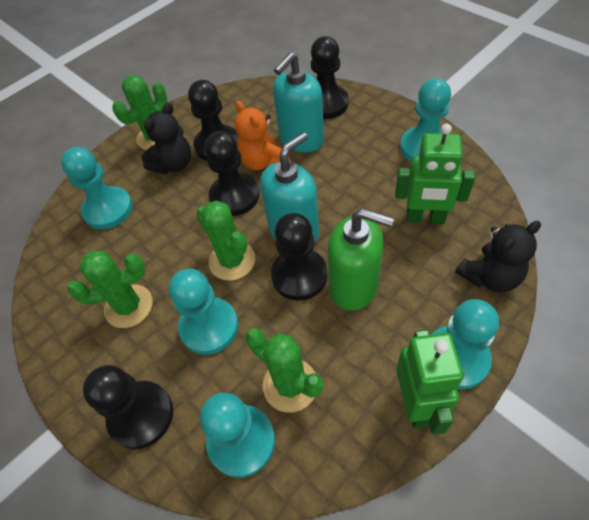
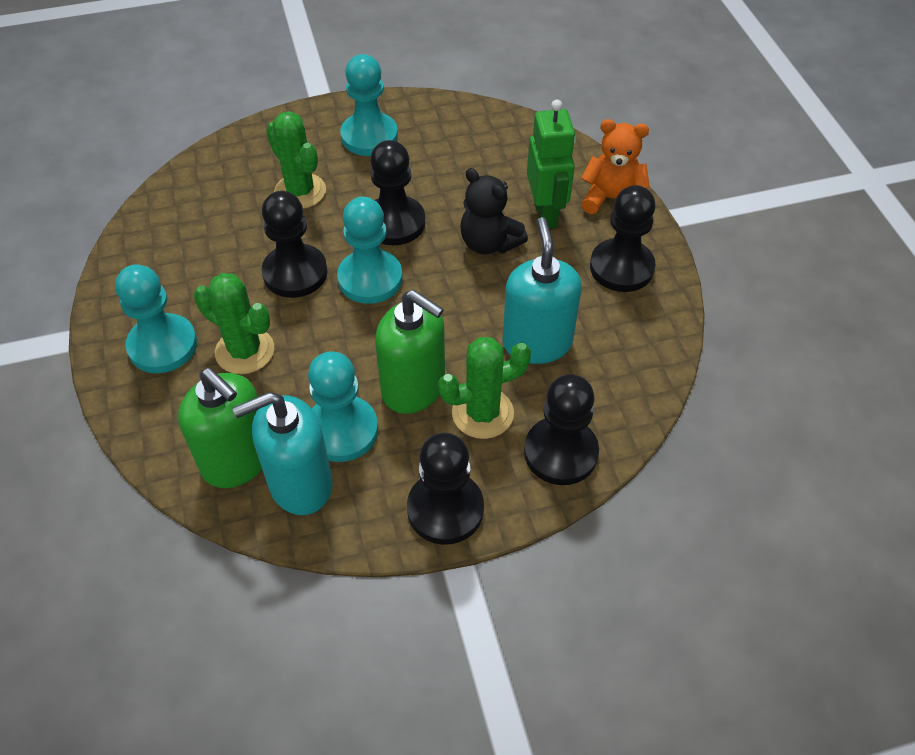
black teddy bear: [141,102,191,174] [455,221,541,293] = 2 -> [460,168,528,254] = 1
green cactus: [68,251,153,328] [112,75,167,150] [196,200,255,281] [245,328,323,413] = 4 -> [194,273,274,374] [266,111,326,209] [438,337,531,439] = 3
green robot: [395,124,475,224] [396,330,464,435] = 2 -> [527,99,576,229] = 1
green soap dispenser: [328,208,394,311] = 1 -> [178,368,262,488] [375,290,445,414] = 2
turquoise pawn: [61,147,133,229] [169,269,239,355] [200,393,275,478] [400,78,451,162] [431,299,499,390] = 5 -> [115,264,197,373] [308,351,378,462] [337,197,403,304] [340,54,398,156] = 4

